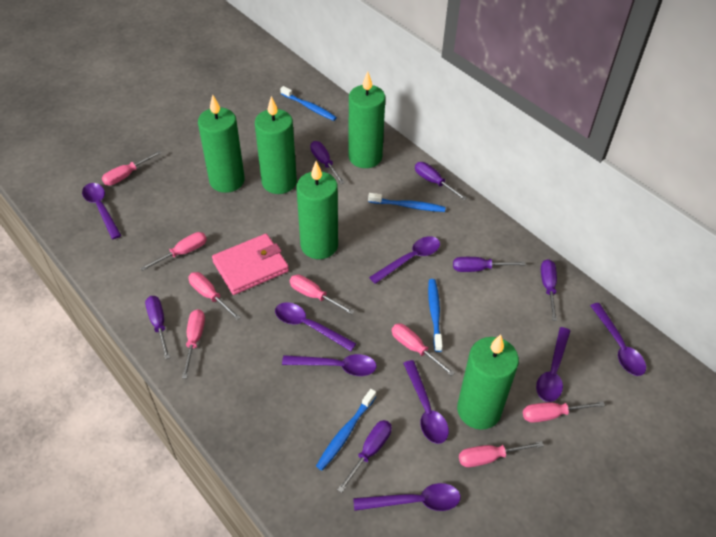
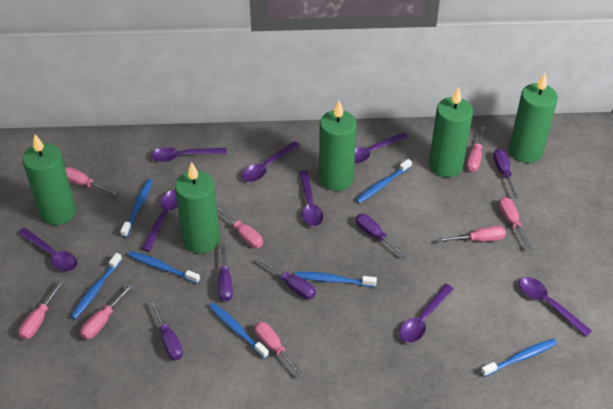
blue toothbrush: [280,86,337,121] [316,389,376,470] [368,193,446,212] [428,279,443,352] = 4 -> [70,253,122,319] [121,179,153,238] [128,251,200,284] [209,303,269,359] [295,272,377,287] [356,159,412,204] [481,339,557,377] = 7
pink wallet: [212,234,289,295] = 1 -> none = 0
purple screwdriver: [145,296,170,359] [310,141,345,184] [337,420,392,493] [415,162,467,200] [453,257,526,272] [541,259,557,321] = 6 -> [150,300,183,360] [218,243,233,301] [258,258,316,299] [356,214,408,258] [493,149,518,198] = 5

